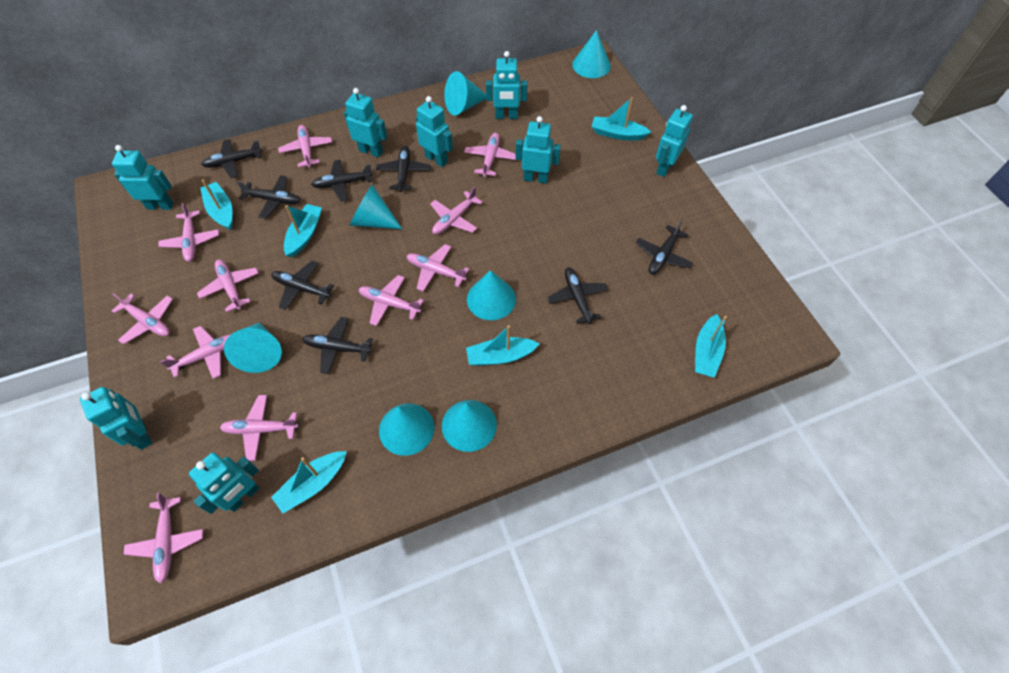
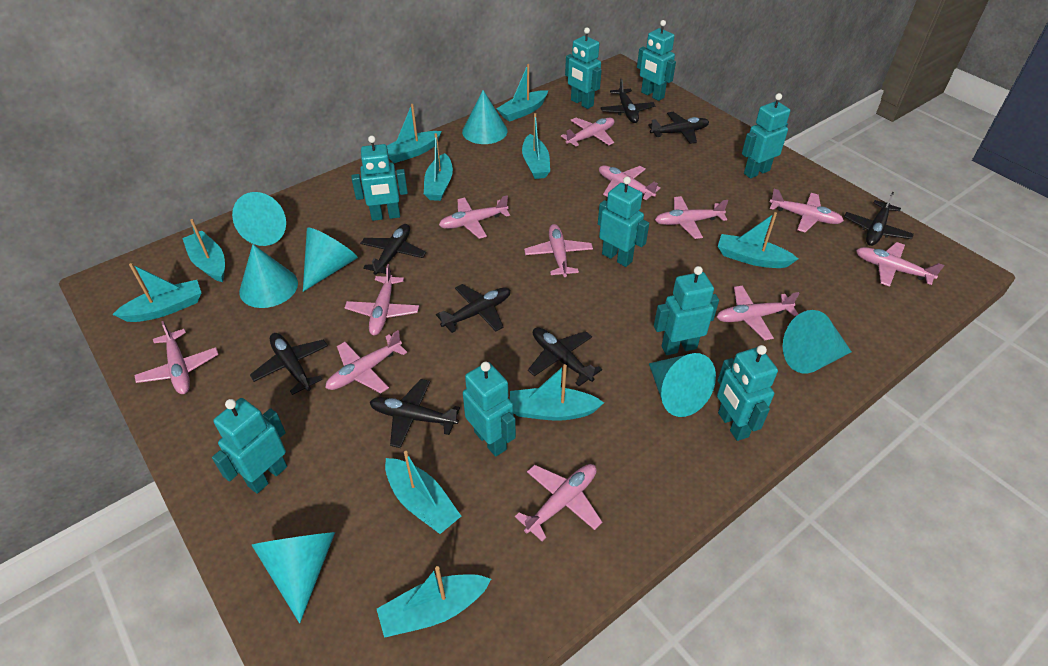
pink plane: [112,293,173,344] [124,493,203,584] [158,203,219,262] [160,326,231,379] [197,259,259,312] [220,395,299,461] [278,125,332,168] [359,275,424,326] [407,244,469,291] [430,187,483,234] [464,133,516,177] = 11 -> [134,321,219,394] [325,330,407,393] [345,264,419,336] [439,195,510,239] [515,464,602,541] [524,224,593,277] [561,118,614,147] [599,165,661,200] [655,196,728,239] [717,285,799,340] [770,189,844,233] [856,242,944,287] = 12
turquoise boat: [200,179,232,230] [271,451,347,513] [284,204,322,258] [466,325,540,366] [592,97,651,140] [695,314,727,378] = 6 -> [112,263,201,322] [182,219,225,282] [377,566,491,638] [385,451,461,534] [387,104,442,163] [424,133,453,201] [496,64,548,122] [510,364,604,421] [522,113,550,179] [718,212,798,268] = 10
turquoise robot: [80,387,152,450] [112,145,173,210] [189,452,259,514] [344,88,387,158] [416,96,453,167] [486,51,527,119] [515,116,561,184] [656,105,693,177] = 8 -> [212,398,287,494] [351,136,408,221] [463,362,516,457] [565,27,602,109] [598,177,649,267] [637,20,676,101] [654,266,719,355] [717,345,778,441] [742,93,790,178] = 9

